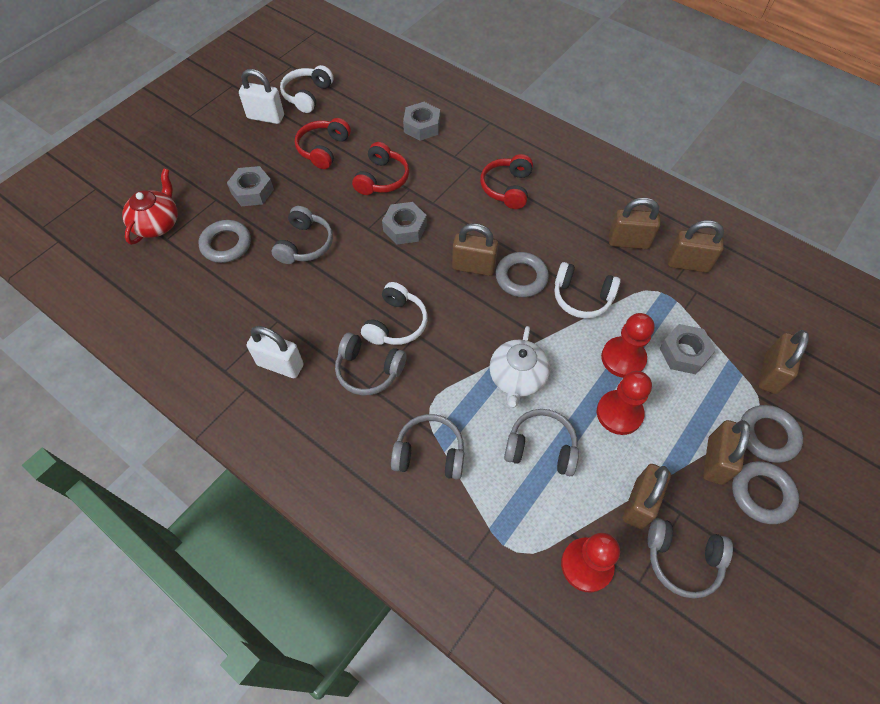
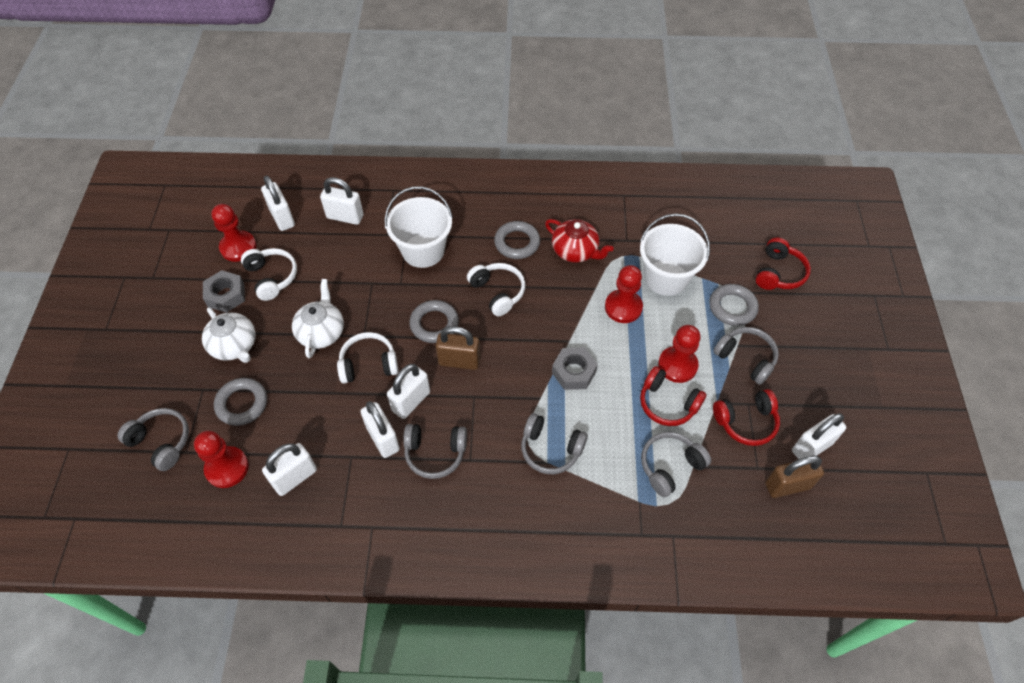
brown padlock: [452,223,498,276] [609,197,660,249] [623,464,671,529] [668,220,724,273] [703,420,750,485] [758,330,809,394] = 6 -> [436,326,480,370] [765,456,824,498] = 2
grey nut: [227,166,274,206] [382,202,427,244] [403,102,440,141] [659,324,716,374] = 4 -> [203,270,245,313] [552,347,598,390] = 2
red pawn: [561,533,620,593] [597,371,652,435] [601,313,655,378] = 3 -> [194,431,249,488] [211,204,257,262] [605,265,643,323] [658,325,701,383] = 4
white bucket: none = 0 -> [384,186,453,268] [640,213,710,296] = 2
white padlock: [239,69,284,124] [247,326,304,378] = 2 -> [261,176,295,231] [262,443,317,496] [320,177,364,225] [360,401,400,458] [387,364,430,419] [792,413,846,459] = 6
white teapot: [489,326,550,408] = 1 -> [202,307,256,363] [292,279,344,358] = 2

